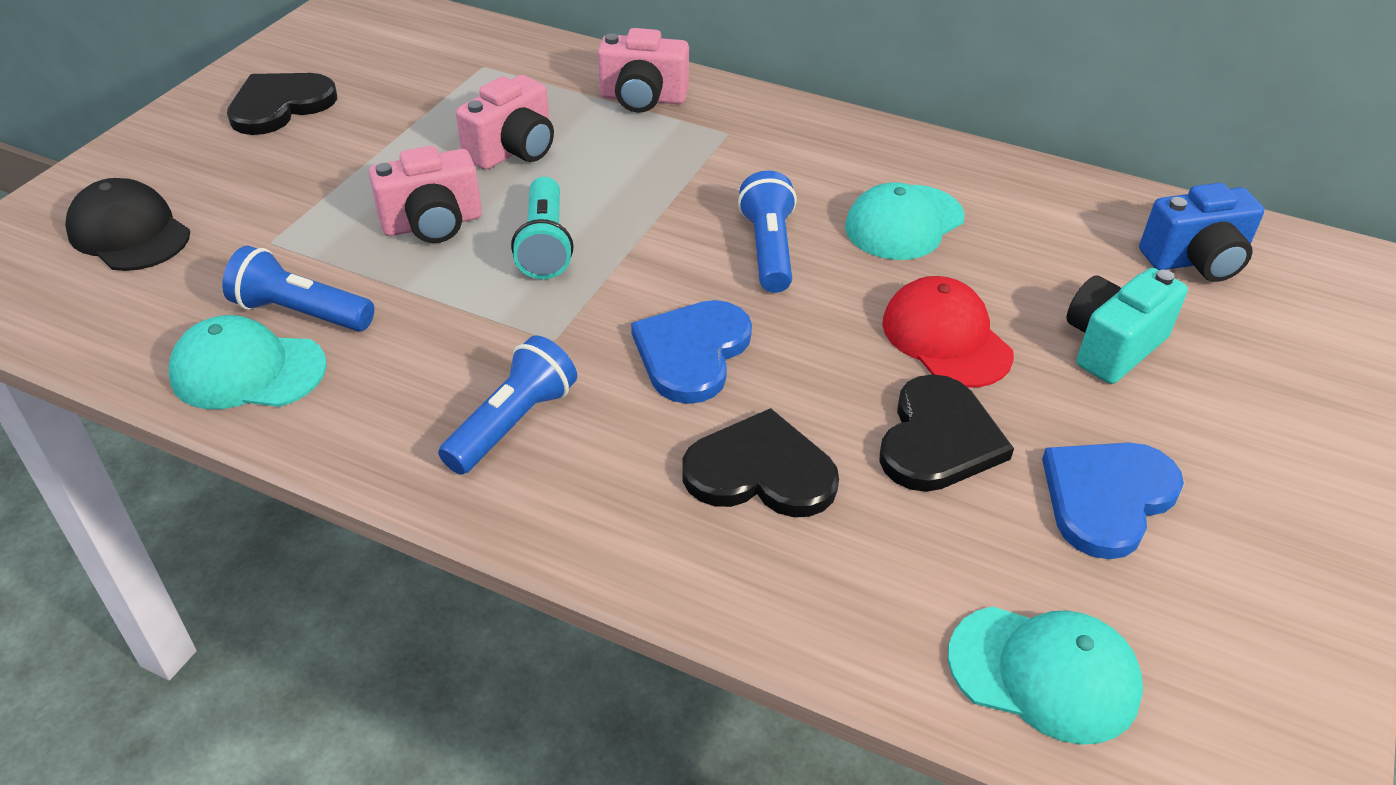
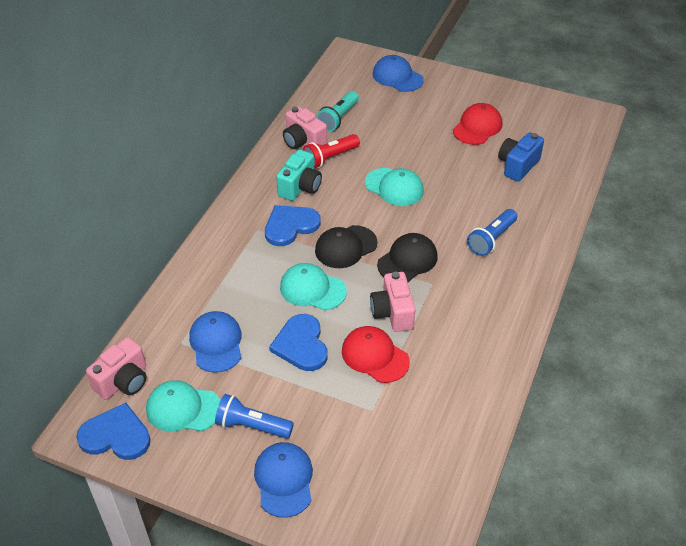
black cap: [65,178,190,271] = 1 -> [315,225,378,268] [377,233,438,282] = 2
black heart: [227,73,337,135] [682,408,839,517] [879,374,1014,492] = 3 -> none = 0
blue cap: none = 0 -> [189,311,242,373] [254,442,313,518] [373,55,424,92] = 3
blue flashlight: [222,246,374,331] [438,335,577,475] [738,171,797,293] = 3 -> [215,394,294,439] [467,209,517,256] = 2
blue heart: [631,300,752,404] [1042,443,1184,559] = 2 -> [76,403,151,460] [265,205,321,246] [269,314,328,371] = 3
red cap: [882,276,1014,388] = 1 -> [342,326,410,383] [453,103,502,145] = 2
red flashlight: none = 0 -> [303,134,360,168] = 1

